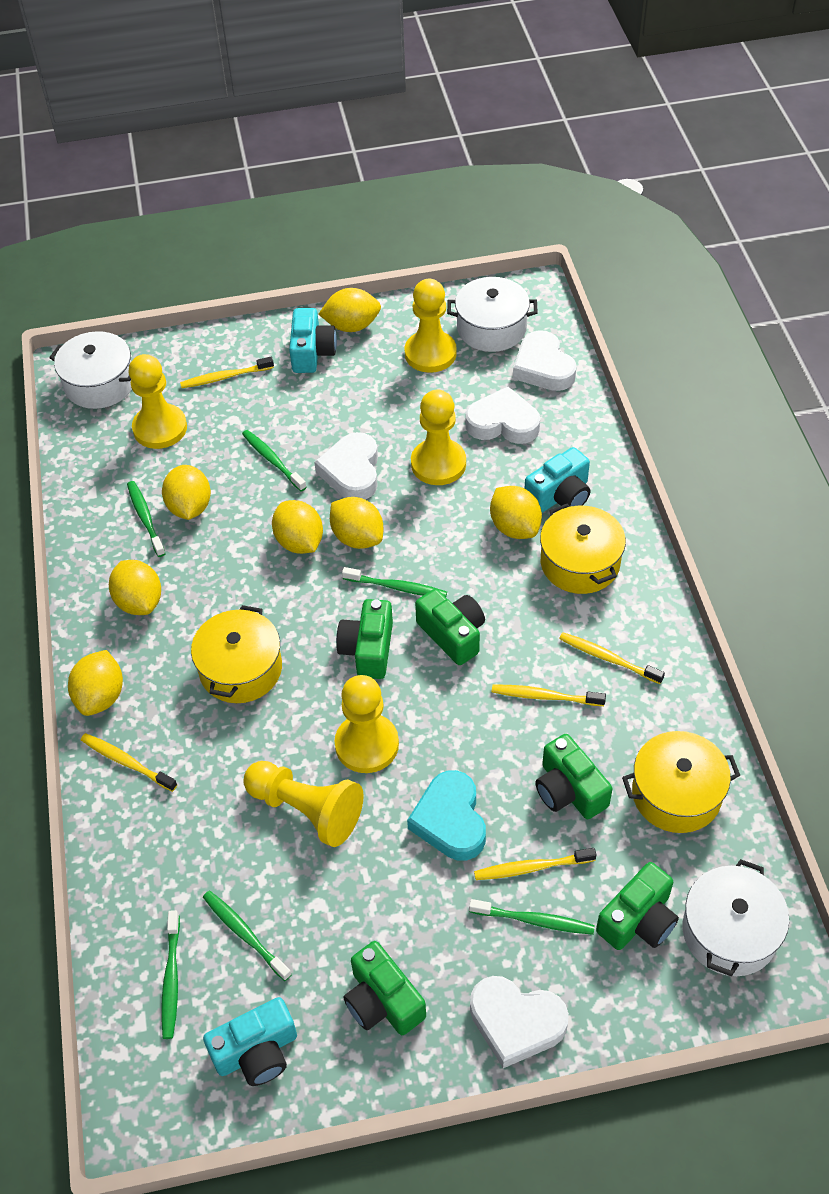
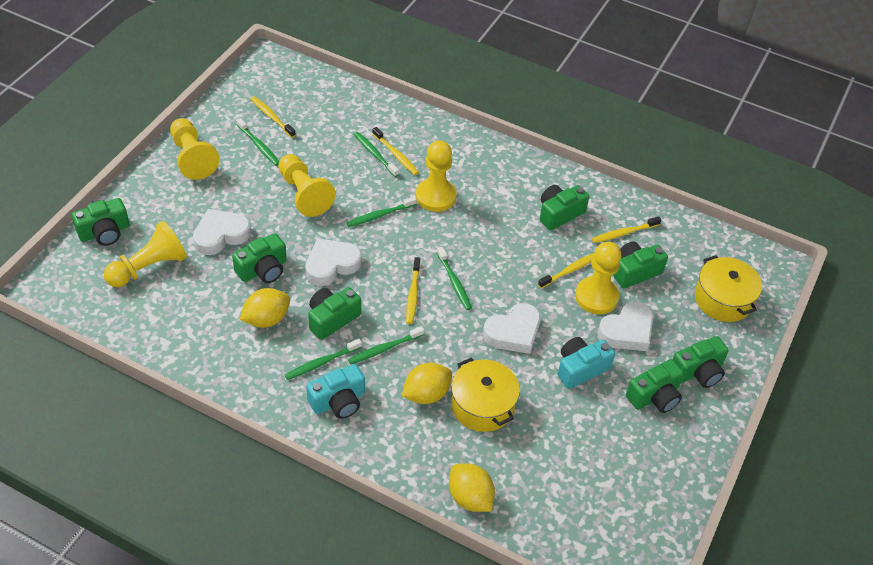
green camera: [336,599,393,679] [343,941,426,1035] [415,589,485,665] [535,734,613,819] [596,862,679,950] = 5 -> [72,198,129,246] [232,233,286,283] [308,287,361,340] [540,185,589,230] [613,241,668,289] [626,359,684,413] [673,336,729,388] = 7
turquoise camera: [203,997,297,1086] [289,308,337,373] [525,447,590,513] = 3 -> [306,364,365,419] [558,337,615,389] = 2
turquoise heart: [407,770,486,861] = 1 -> none = 0
white pot: [49,331,132,409] [447,277,537,352] [683,859,789,976] = 3 -> none = 0
yellow lemon: [68,650,123,716] [109,560,161,615] [162,465,211,520] [272,500,323,554] [318,288,381,332] [330,497,383,549] [490,486,542,539] = 7 -> [239,288,290,328] [402,363,452,404] [449,463,495,512] = 3
yellow pot: [191,605,282,703] [540,503,626,594] [622,731,740,833] = 3 -> [451,358,520,432] [695,255,762,322] = 2

